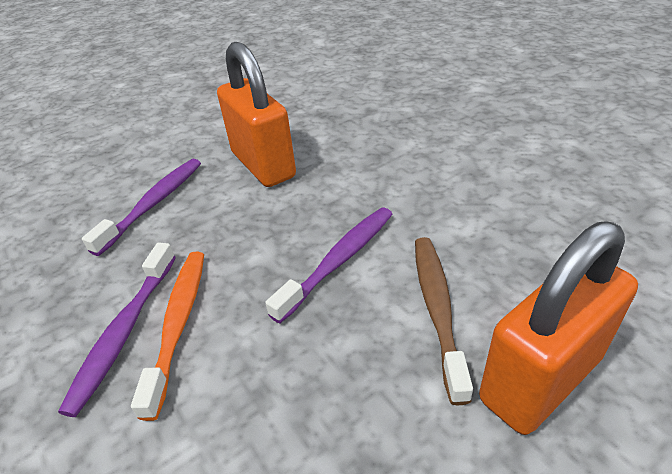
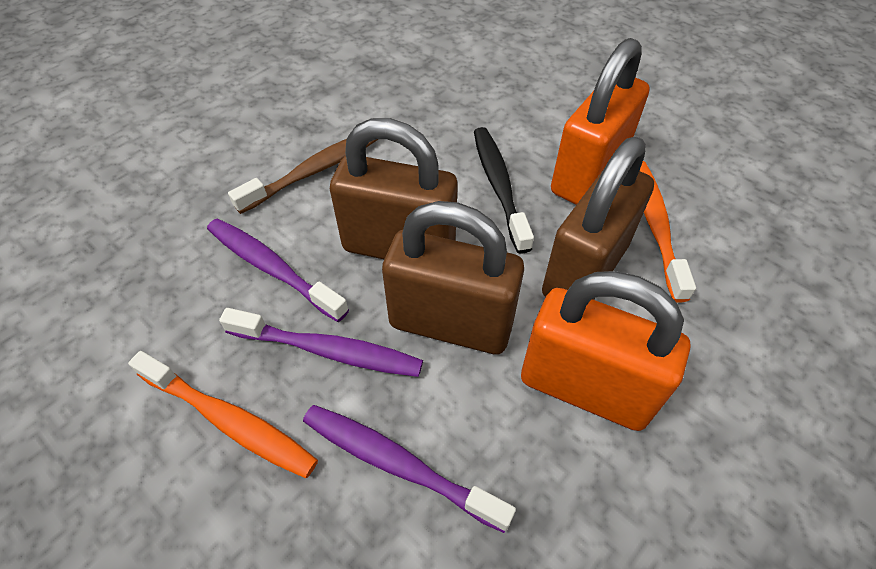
black toothbrush: none = 0 -> [474,127,534,254] = 1
brown padlock: none = 0 -> [330,118,458,259] [382,201,524,354] [542,137,654,300] = 3
orange toothbrush: [131,252,204,421] = 1 -> [128,351,318,478] [639,161,696,302] = 2

